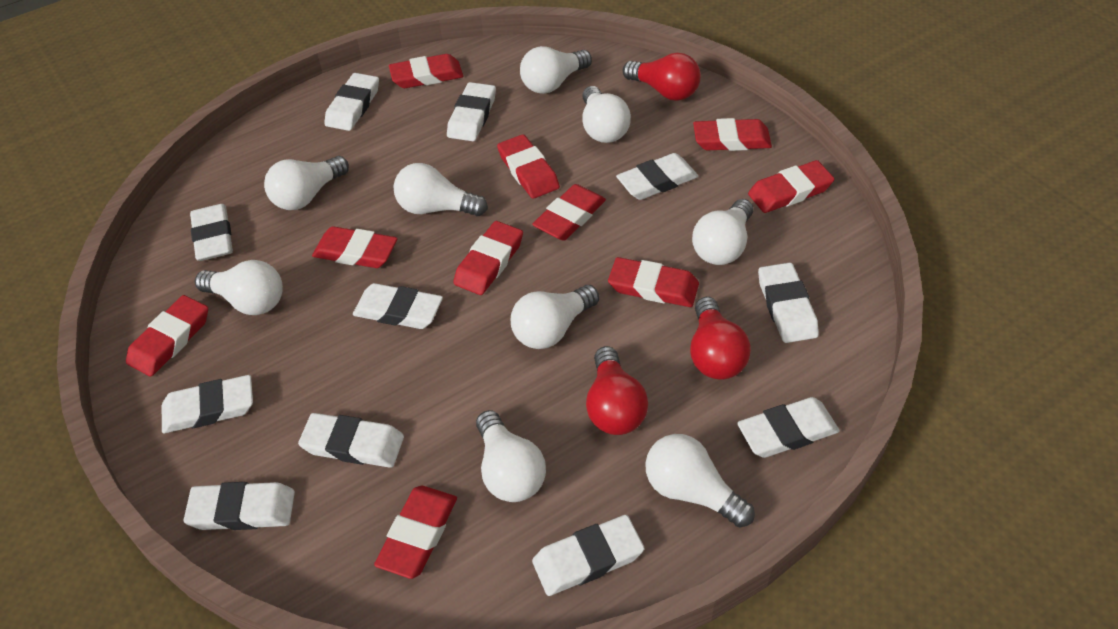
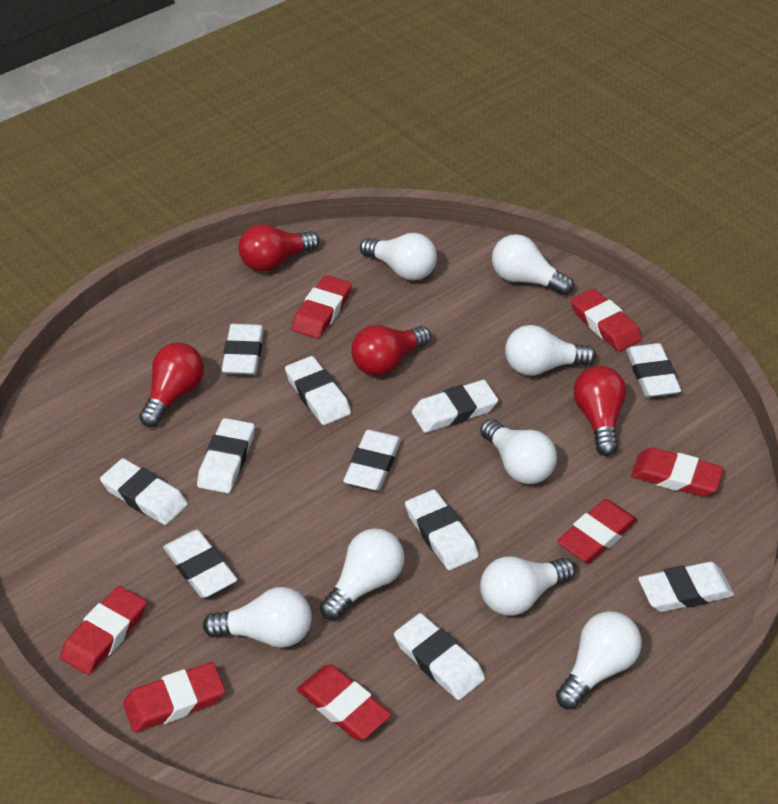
red eraser: [126,295,208,377] [312,226,397,268] [374,486,457,579] [389,54,463,88] [453,221,523,295] [497,134,560,199] [532,184,606,241] [608,257,699,307] [693,118,772,151] [748,160,834,213] = 10 -> [60,586,147,675] [123,662,225,733] [292,275,352,339] [297,665,391,740] [557,499,638,563] [571,288,642,351] [631,447,724,497] = 7
red light bulb: [586,346,648,435] [623,53,701,101] [690,297,751,380] = 3 -> [139,343,204,427] [239,224,320,272] [351,325,431,376] [574,366,626,456] = 4
white light bulb: [195,260,283,315] [264,156,349,210] [393,163,488,216] [476,410,546,502] [511,285,599,349] [520,46,592,94] [582,86,631,143] [645,434,755,528] [692,199,753,265] = 9 -> [203,587,312,648] [320,529,404,620] [360,233,437,281] [480,419,557,484] [480,557,575,616] [492,234,574,295] [505,325,596,376] [556,611,642,709] = 8

